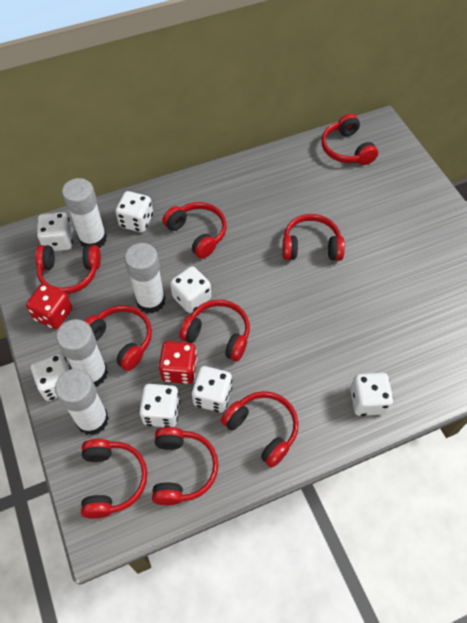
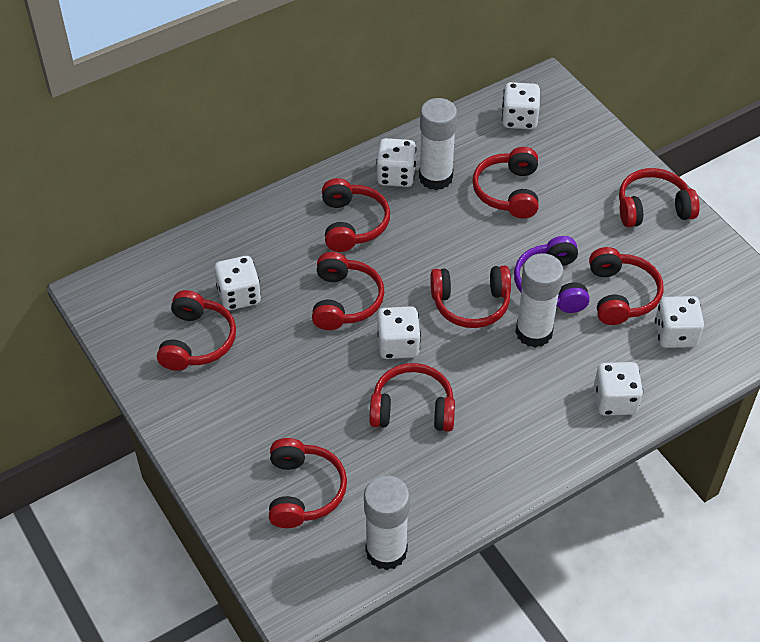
purple headphones: none = 0 -> [514,236,590,313] = 1
red dice: [26,283,72,329] [158,341,197,384] = 2 -> none = 0
white dice: [31,353,71,401] [37,212,73,251] [115,191,153,232] [139,384,180,427] [170,266,211,313] [191,366,232,412] [350,373,393,416] = 7 -> [214,256,261,310] [376,138,416,187] [377,306,421,359] [502,82,540,129] [594,362,643,416] [655,296,704,348] = 6
white glue stick: [55,369,109,436] [56,319,108,386] [62,178,107,248] [124,243,165,314] = 4 -> [364,475,410,570] [419,98,457,190] [515,253,564,348] = 3

